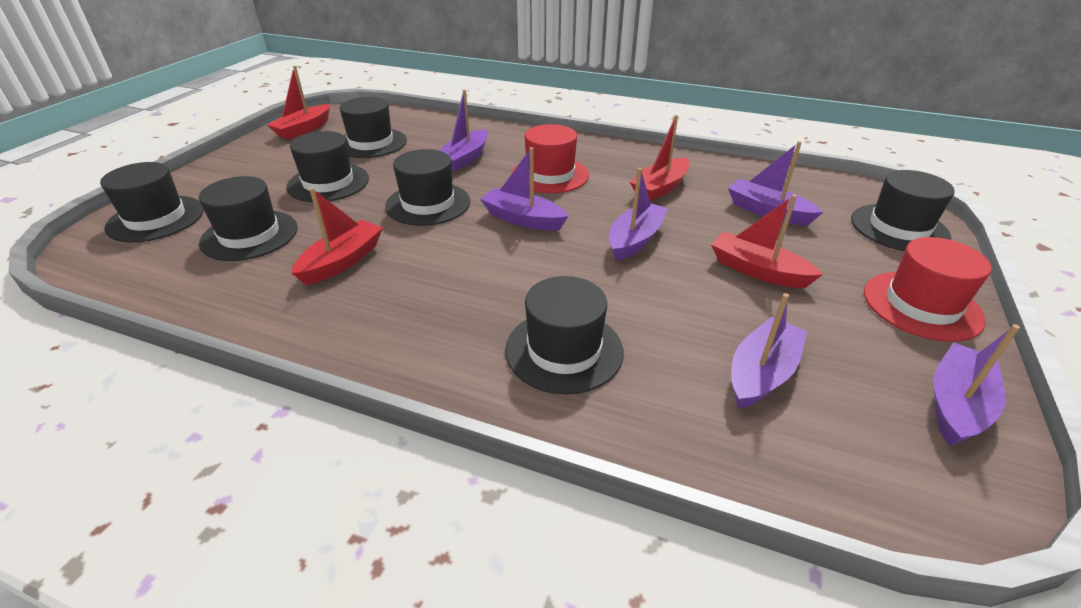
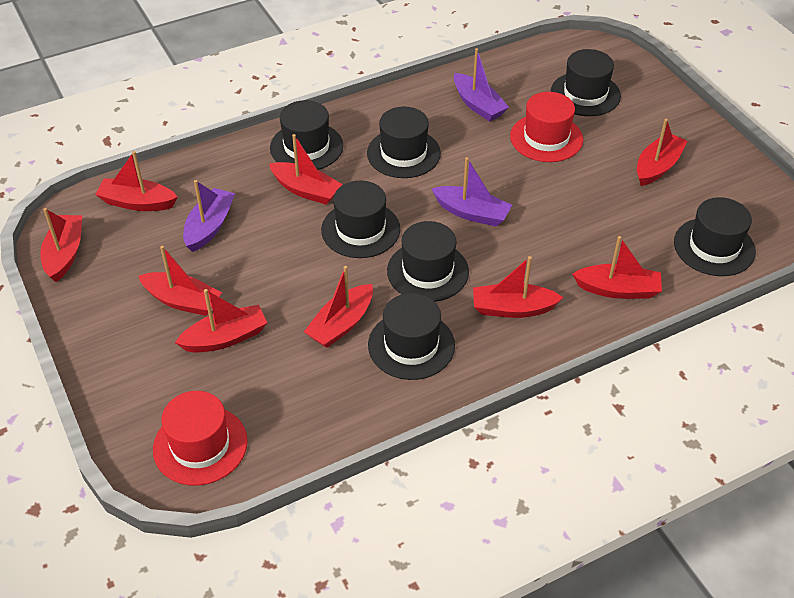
purple boat: [439,90,488,171] [480,147,568,231] [609,168,669,261] [728,141,823,226] [731,293,808,409] [934,324,1020,446] = 6 -> [183,180,235,252] [431,157,512,227] [454,48,509,122] = 3
red boat: [267,66,330,140] [291,187,383,285] [630,115,690,201] [711,194,823,288] = 4 -> [40,208,82,282] [95,151,178,211] [139,245,222,316] [175,289,267,352] [269,134,343,205] [304,266,373,348] [473,256,564,318] [572,236,662,299] [637,119,688,186] = 9

